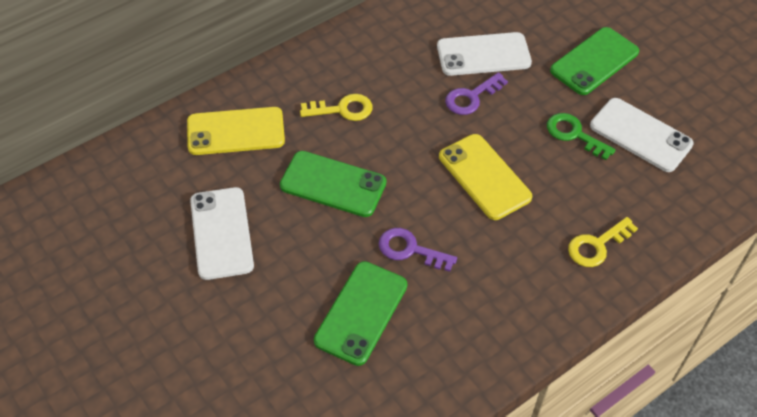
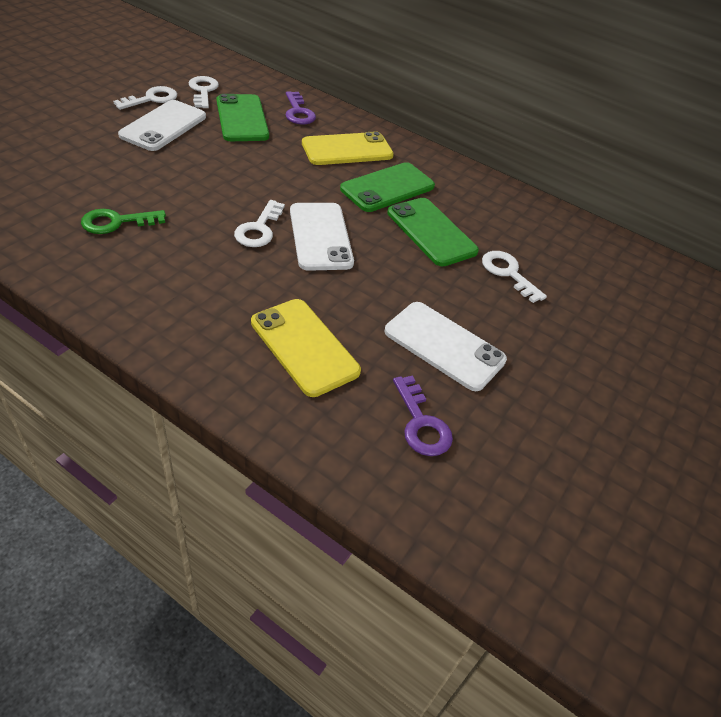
white key: none = 0 -> [113,86,177,110] [189,76,219,108] [234,200,285,247] [482,251,547,303] = 4
yellow key: [300,94,372,121] [568,217,638,267] = 2 -> none = 0

